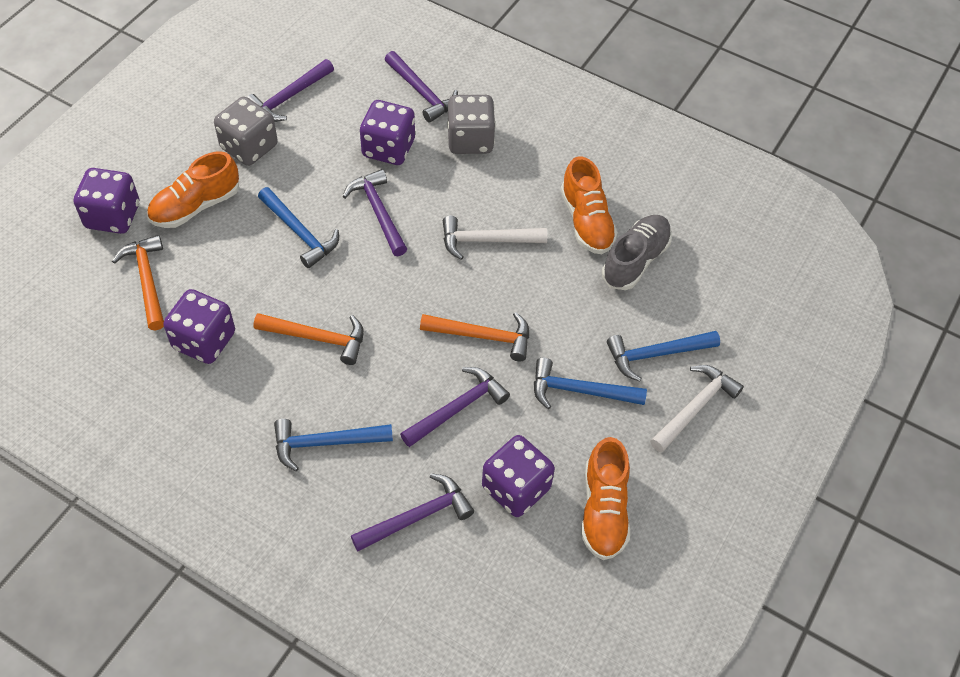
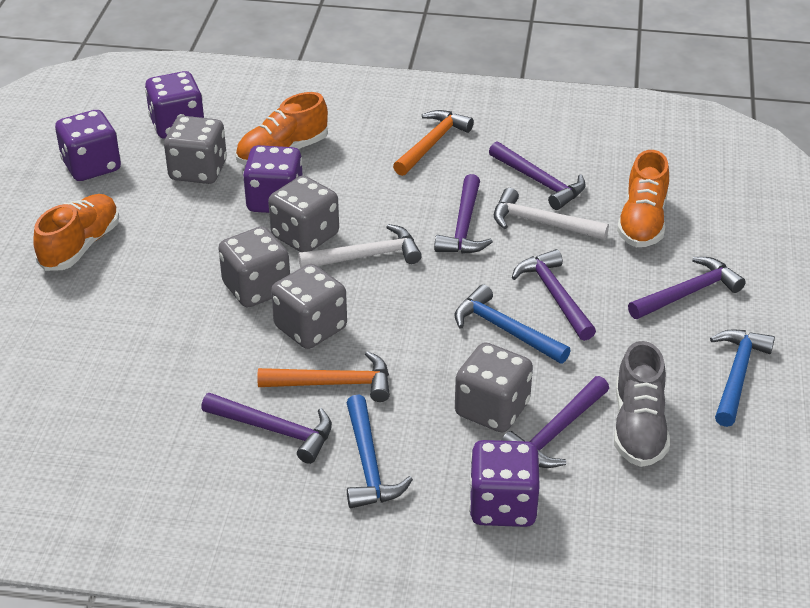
blue hammer: [258,187,339,268] [274,419,393,471] [534,358,647,409] [607,331,720,382] = 4 -> [346,395,413,508] [455,284,571,364] [710,329,775,427] = 3
grey dice: [214,97,278,166] [447,95,496,154] = 2 -> [164,116,227,184] [218,226,290,307] [268,176,339,252] [271,264,347,349] [455,342,533,433] = 5
orange hammer: [112,235,164,330] [254,313,364,365] [420,312,529,362] = 3 -> [257,351,390,402] [393,110,474,176] = 2
purple hammer: [247,59,334,122] [343,169,407,256] [351,473,474,551] [385,51,458,123] [400,367,510,447] = 5 -> [201,393,332,464] [434,174,493,254] [489,141,586,210] [501,376,609,468] [512,249,596,341] [628,257,746,319] = 6

